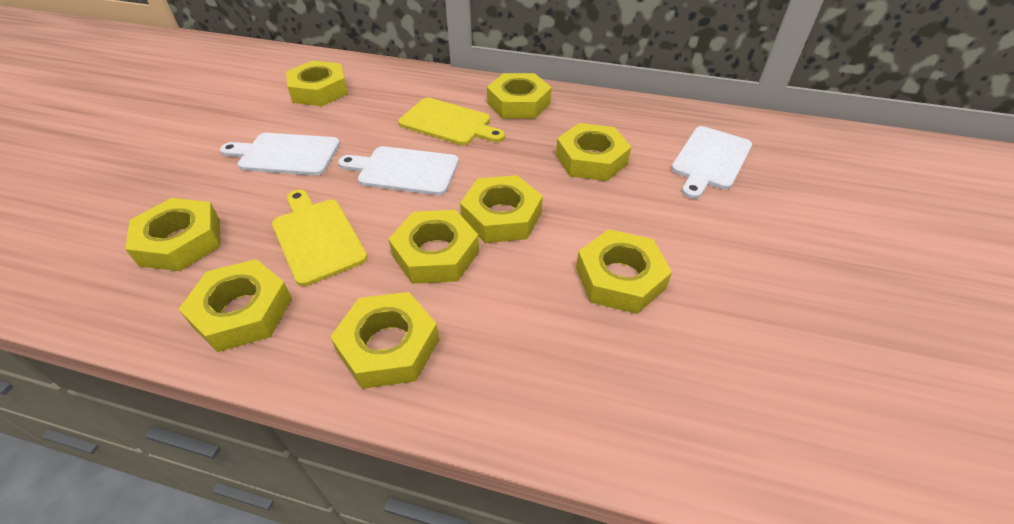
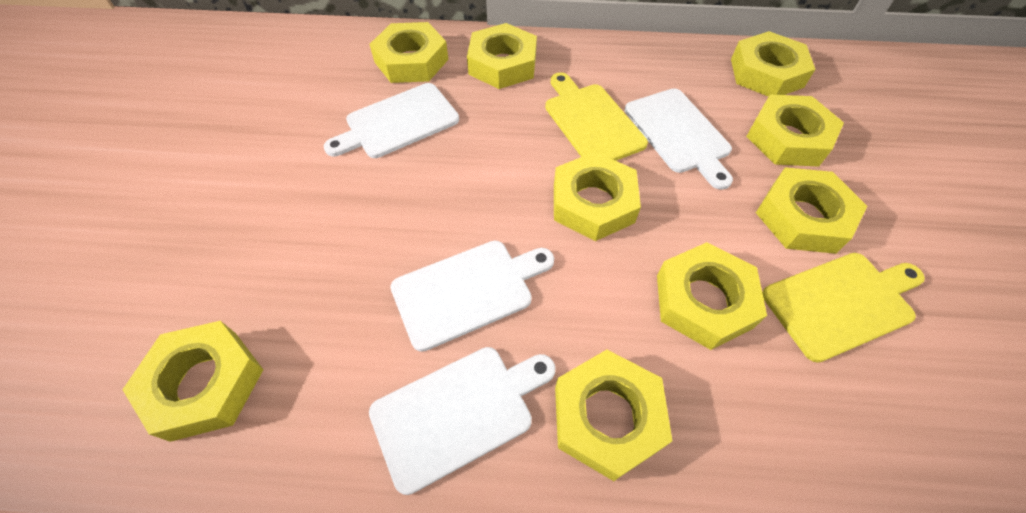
white cutting board: [220,133,340,176] [338,146,459,195] [671,126,752,199] = 3 -> [324,83,459,158] [369,347,556,495] [390,241,554,352] [625,88,733,190] = 4

